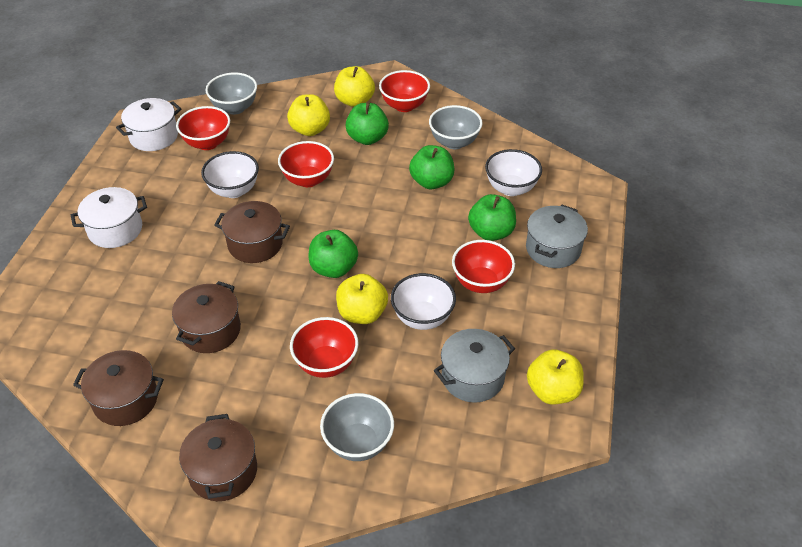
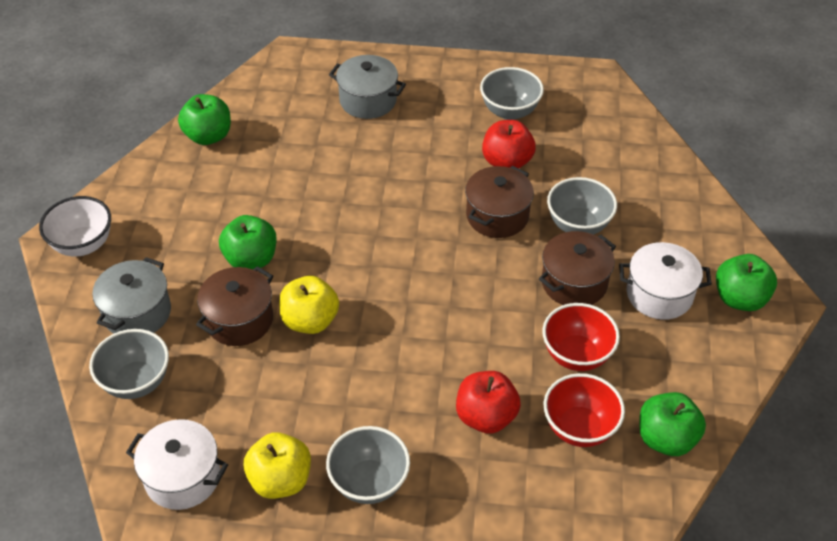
brown pot: [73,350,164,426] [172,281,241,353] [179,414,257,501] [214,201,290,263] = 4 -> [196,266,273,346] [465,166,534,238] [539,231,616,305] = 3
grey bowl: [206,73,257,115] [320,393,394,461] [429,105,482,149] = 3 -> [89,329,169,399] [326,426,410,504] [480,67,544,120] [547,177,617,235] = 4
red apple: none = 0 -> [456,371,521,434] [482,120,536,168] = 2
red bowl: [176,106,230,150] [278,141,334,187] [290,317,358,378] [379,70,430,112] [452,240,515,293] = 5 -> [542,303,620,371] [544,373,625,447] = 2
white bowl: [201,151,259,198] [391,273,456,330] [485,149,542,196] = 3 -> [39,196,111,256] = 1
yellow apple: [287,94,330,136] [334,66,375,107] [336,274,388,324] [527,350,584,405] = 4 -> [243,432,311,499] [279,276,339,334] = 2

